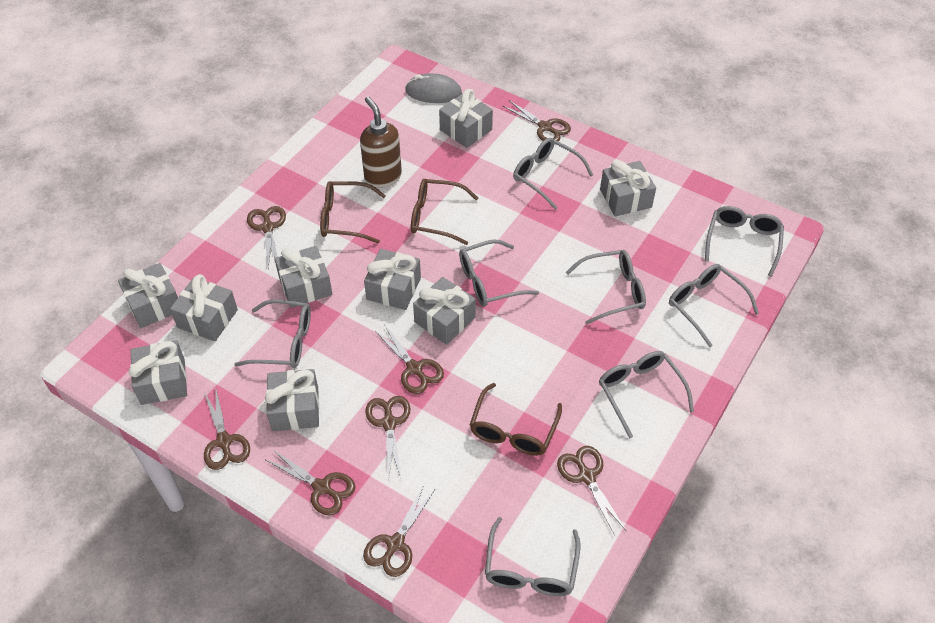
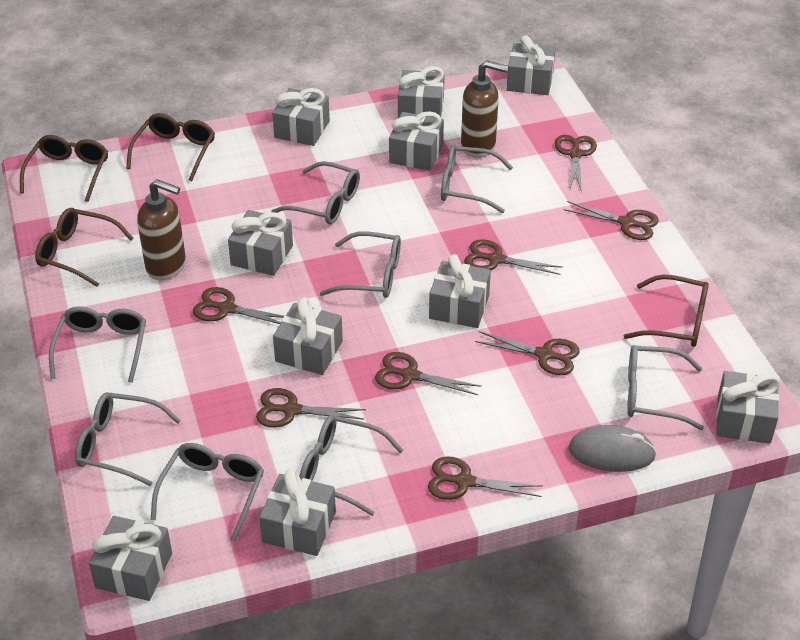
brown glasses: [320,181,386,243] [411,179,478,245] [470,383,562,456] = 3 -> [20,135,108,202] [35,208,134,287] [126,113,215,181] [624,275,709,347] = 4
brown soap dispenser: [360,96,402,188] = 1 -> [137,179,186,280] [461,61,508,158] = 2
grey gift: [118,263,178,328] [129,340,187,405] [170,274,238,341] [265,369,319,431] [275,246,332,308] [364,249,421,310] [413,277,476,345] [439,89,493,148] [600,160,656,216] = 9 -> [88,516,172,601] [228,210,293,276] [259,469,336,556] [272,88,330,146] [273,297,343,375] [389,111,444,171] [398,66,445,118] [429,254,491,328] [507,35,556,95] [716,371,781,444] = 10

